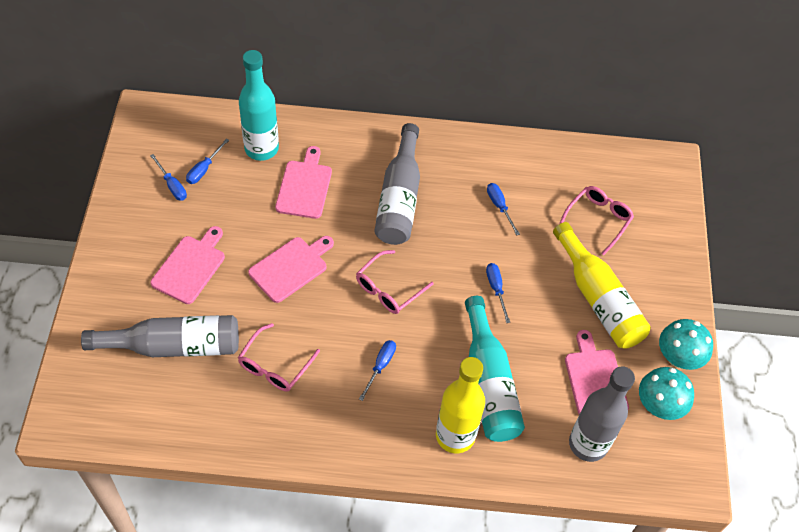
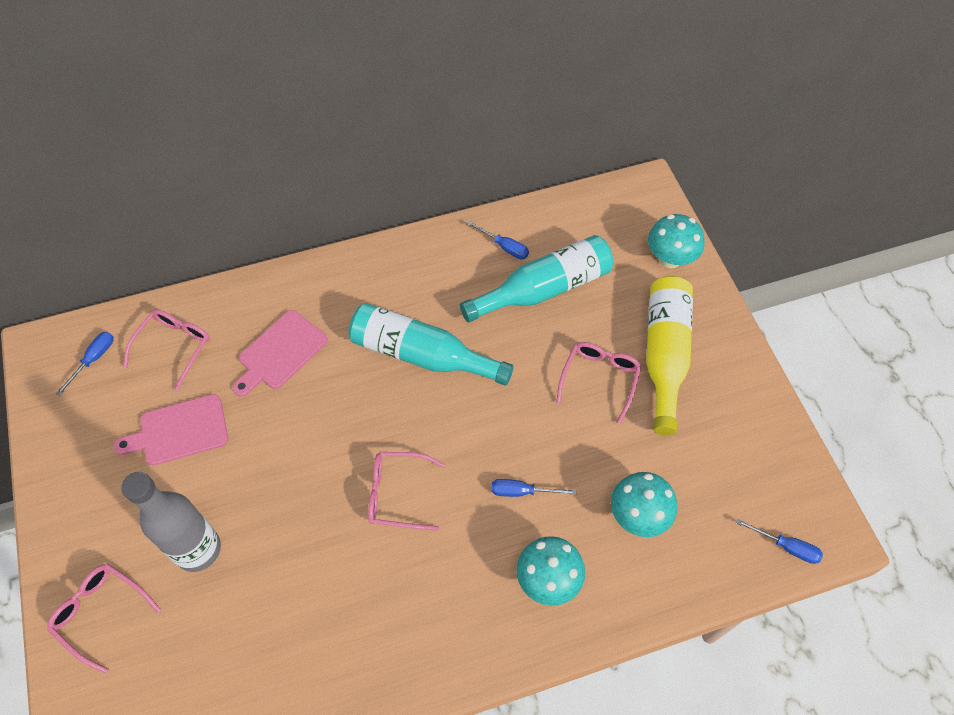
blue screwdriver: [150,154,187,201] [186,139,229,184] [359,340,396,401] [486,263,510,323] [487,183,520,236] = 5 -> [56,332,114,396] [466,220,529,259] [492,479,576,497] [736,519,823,564] = 4
grey bottle: [81,315,239,357] [374,123,420,245] [569,366,635,462] = 3 -> [121,472,221,572] = 1
pink cutting board: [150,226,225,304] [248,236,334,303] [275,146,332,219] [565,330,629,414] = 4 -> [114,394,228,465] [233,310,328,397] = 2
pink glasses: [238,323,320,392] [356,250,434,314] [559,186,634,255] = 3 -> [47,564,161,674] [123,309,210,391] [368,452,445,531] [556,342,641,424] = 4
turquoise mushroom: [639,367,694,420] [659,319,713,370] = 2 -> [517,536,585,606] [611,472,677,537] [648,214,705,268] = 3
yellow bottle: [436,357,485,453] [553,222,651,349] = 2 -> [646,276,693,436] = 1

